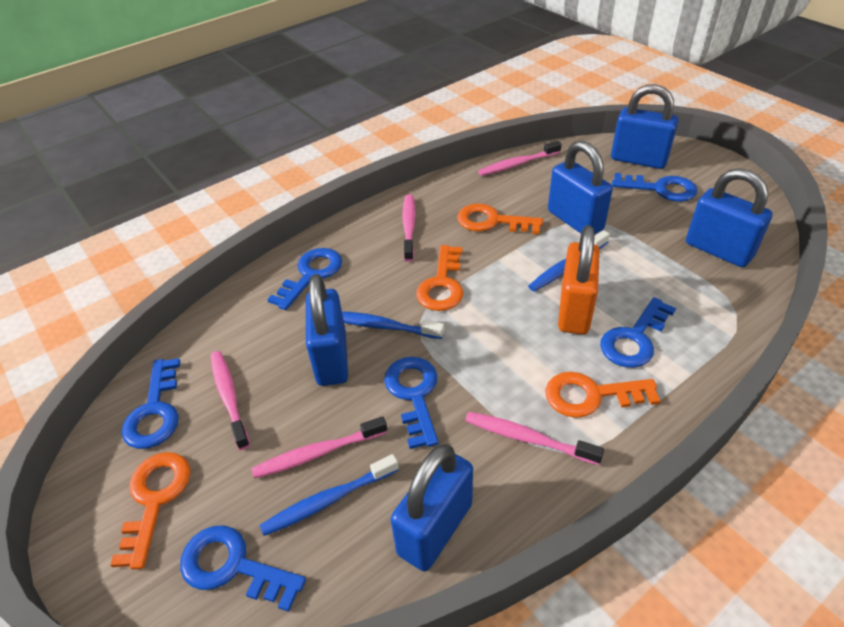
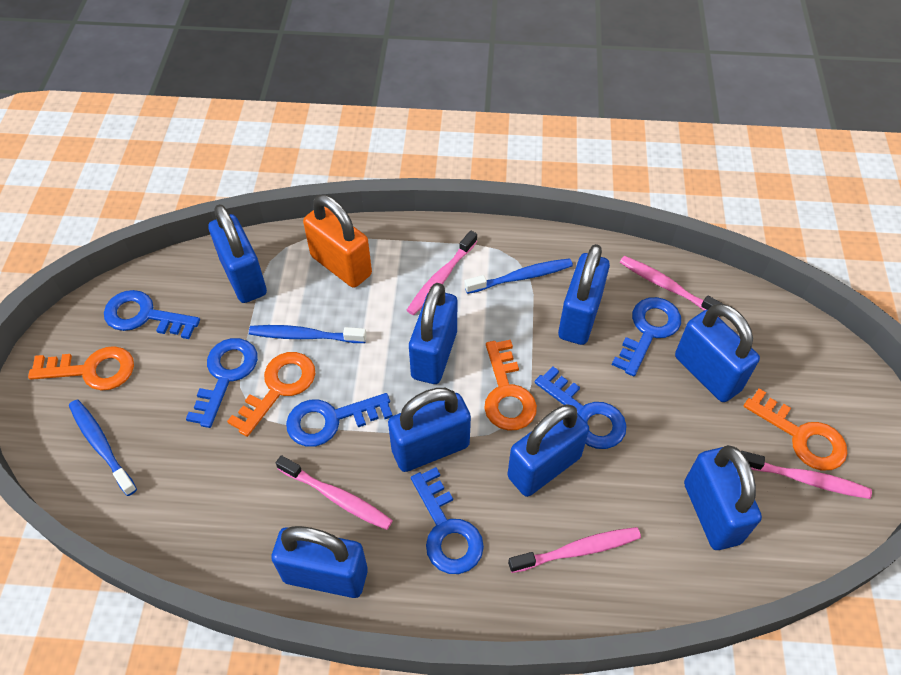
blue padlock: [306,274,348,386] [391,444,473,571] [548,141,613,234] [611,84,678,169] [686,168,773,267] = 5 -> [208,204,267,303] [271,526,368,598] [388,388,471,472] [409,283,457,384] [507,404,589,497] [558,244,610,345] [675,304,760,402] [684,445,762,550] = 8

